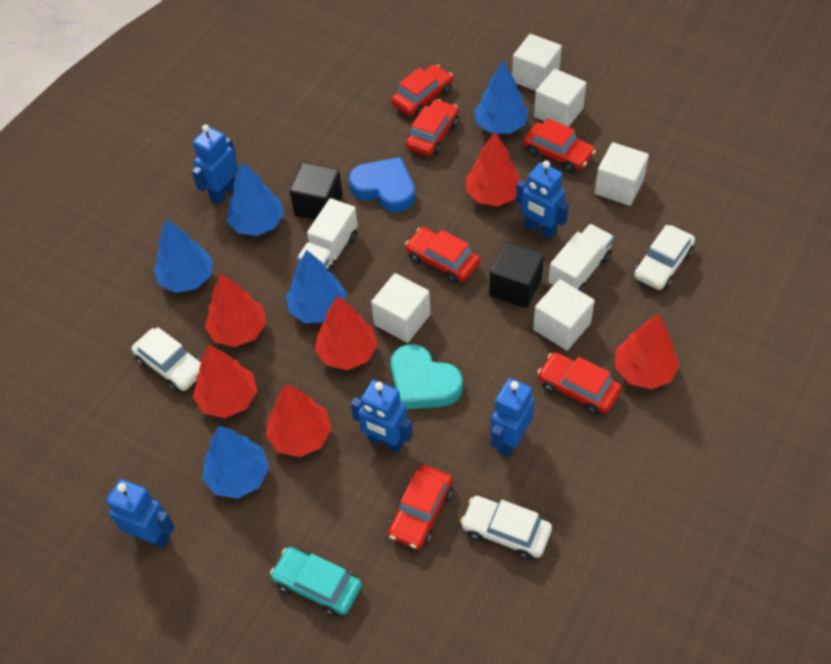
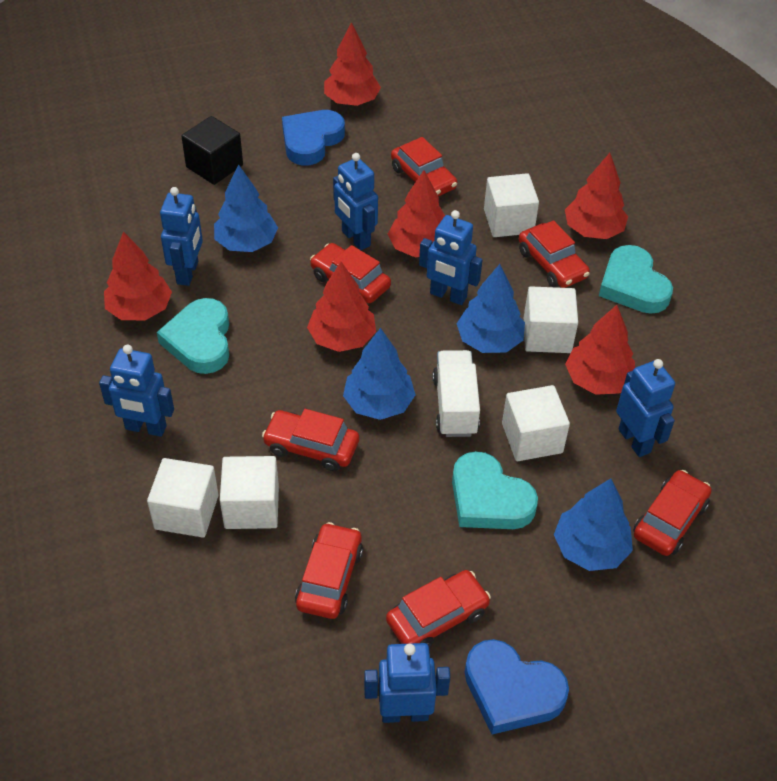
black cube: [290,162,343,220] [489,242,544,308] = 2 -> [181,116,243,185] = 1
blue heart: [349,157,415,212] = 1 -> [282,110,345,165] [465,639,569,734] = 2
blue robot: [106,479,175,548] [192,125,238,205] [351,380,413,453] [491,378,535,457] [516,161,569,239] = 5 -> [99,344,174,437] [160,187,203,286] [333,153,378,250] [364,643,450,723] [419,210,482,305] [616,359,675,457] = 6
blue tree: [154,219,213,293] [202,426,269,499] [227,162,284,236] [286,250,347,323] [474,61,529,134] = 5 -> [214,164,278,252] [343,328,415,420] [456,264,525,353] [554,479,633,571] = 4
red car: [388,465,453,549] [391,65,453,117] [405,227,480,284] [406,99,459,156] [523,118,596,173] [537,352,622,415] = 6 -> [262,409,359,471] [295,522,363,619] [310,243,391,303] [386,570,491,647] [391,137,457,196] [519,220,590,288] [633,470,711,556] = 7
turquoise car: [270,547,362,617] = 1 -> none = 0
turquoise heart: [391,344,463,409] = 1 -> [157,298,229,374] [452,451,538,529] [599,245,673,314] = 3
white car: [132,327,201,392] [460,496,552,560] [634,225,695,290] = 3 -> none = 0
white truck: [297,198,358,274] [548,224,614,292] = 2 -> [433,350,480,437] = 1

